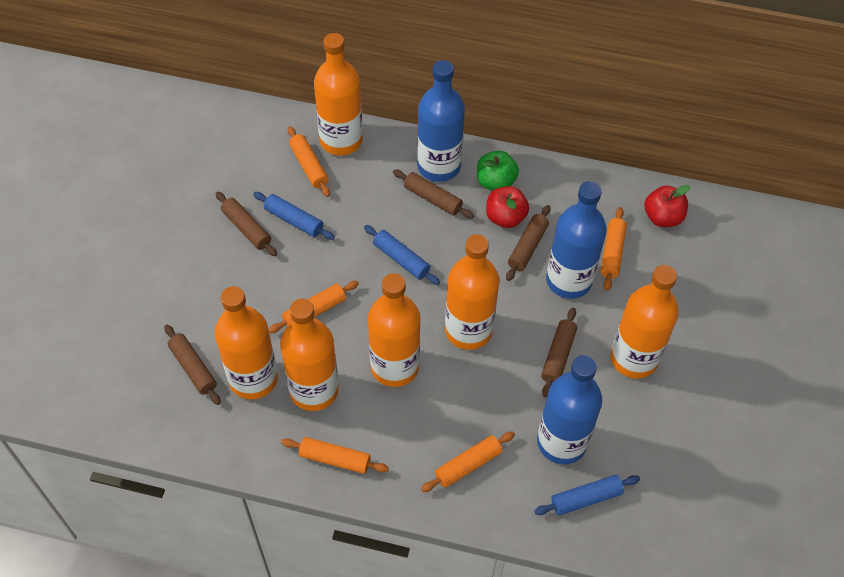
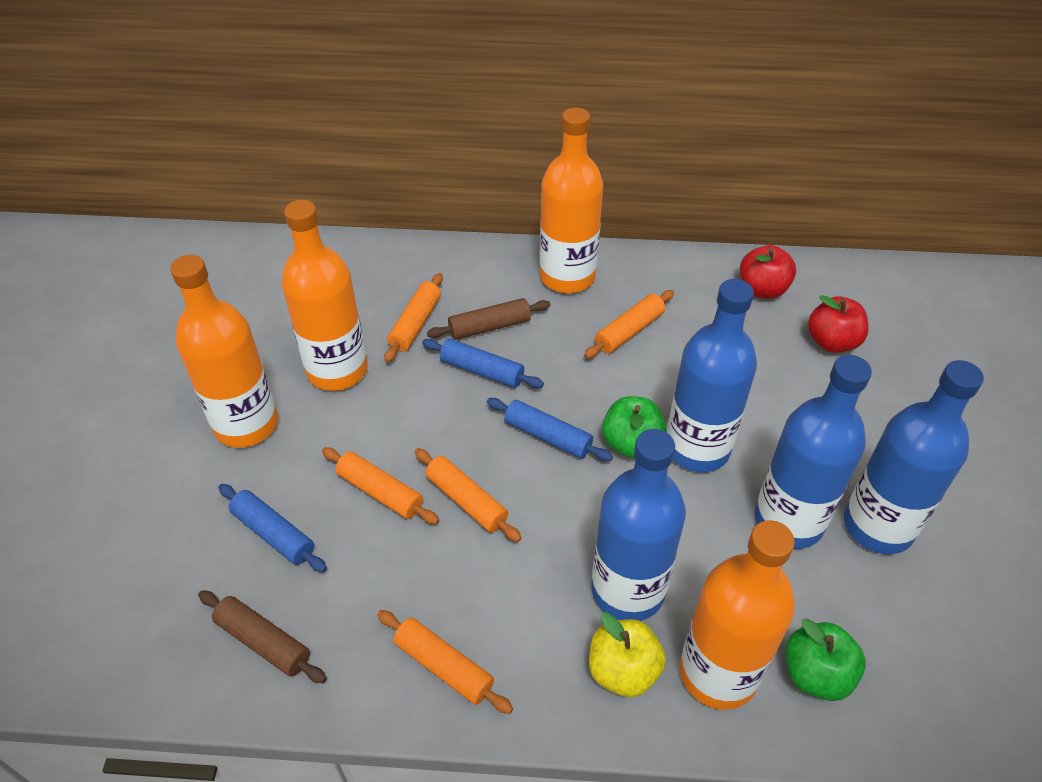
blue bottle: [417,60,465,182] [537,355,602,464] [546,181,607,299] = 3 -> [591,429,686,621] [667,279,757,472] [755,355,872,549] [844,360,984,554] = 4
brown rolling pin: [164,325,221,405] [216,192,277,256] [393,170,474,219] [506,205,550,281] [541,308,577,397] = 5 -> [198,590,327,683] [427,298,551,340] = 2
green apple: [477,151,519,191] = 1 -> [602,396,666,458] [786,618,866,701] = 2
orange bottle: [215,286,278,400] [280,299,339,411] [314,33,363,156] [368,273,420,387] [445,234,499,350] [610,265,679,379] = 6 -> [170,255,278,448] [281,200,368,391] [539,108,603,293] [679,520,795,710] = 4
yellow apple: none = 0 -> [589,612,666,697] = 1

